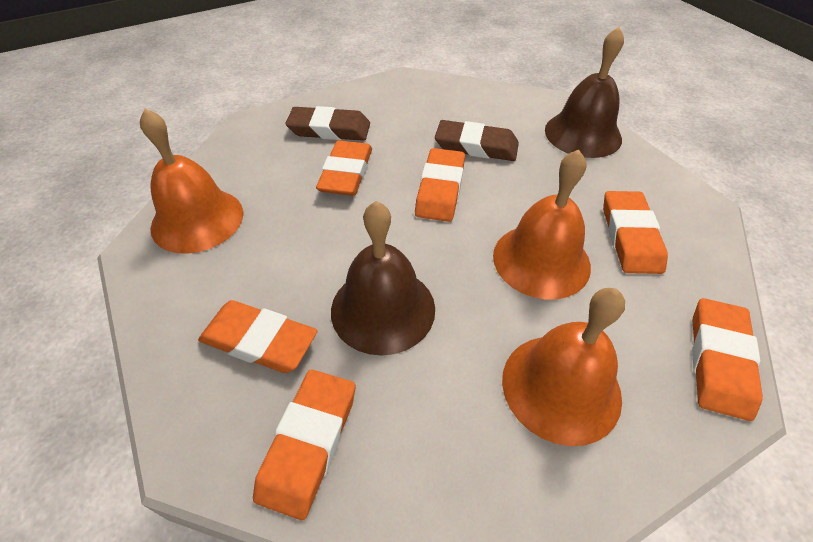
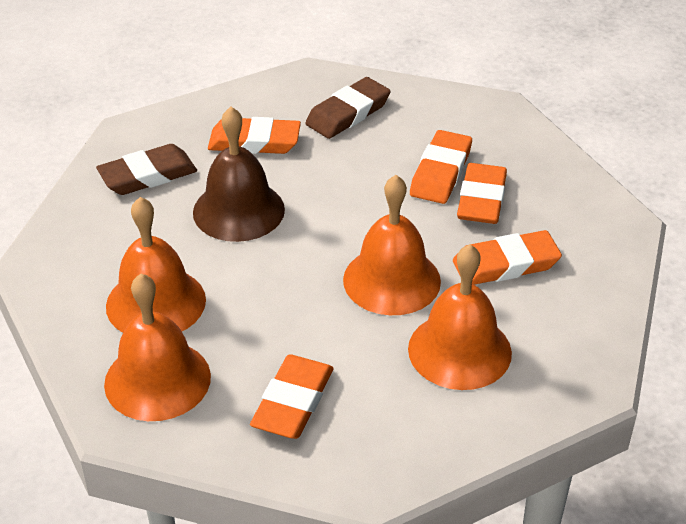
brown bell: [331,201,435,355] [545,27,624,158] = 2 -> [193,107,285,242] = 1
orange bell: [140,108,243,254] [493,150,591,299] [502,288,625,446] = 3 -> [104,274,211,421] [106,197,206,333] [343,175,441,315] [408,244,512,390] = 4
orange eraser: [198,300,317,373] [253,369,355,520] [316,140,372,196] [415,148,465,222] [603,191,668,274] [692,298,763,421] = 6 -> [208,117,301,154] [250,354,333,439] [410,130,472,204] [453,230,562,285] [457,163,507,224] = 5

